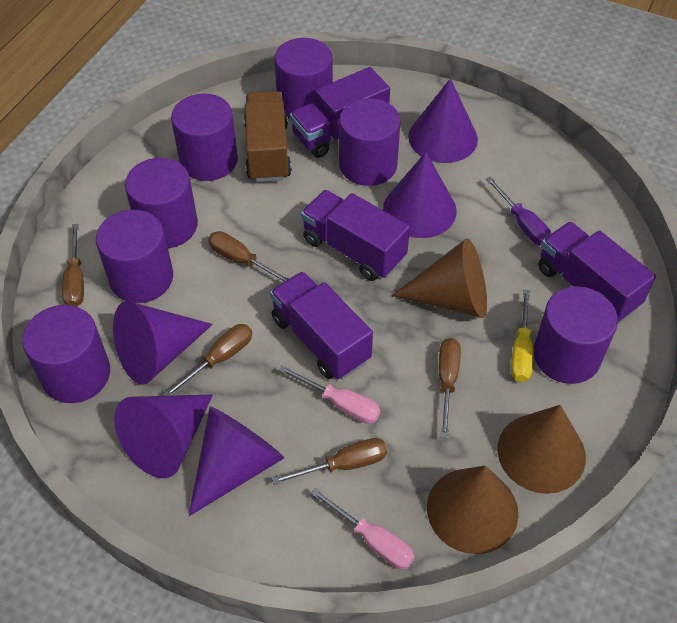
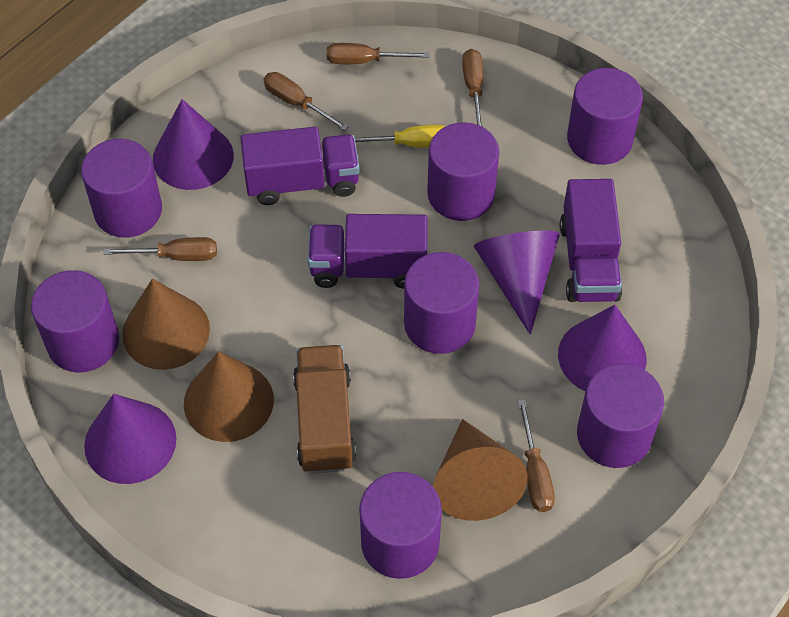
pink screwdriver: [279,365,380,424] [311,488,415,570] = 2 -> none = 0
purple cone: [113,301,213,385] [114,394,213,478] [189,406,284,516] [383,152,457,238] [408,78,478,163] = 5 -> [84,394,176,484] [153,99,234,190] [474,230,560,335] [558,305,646,391] = 4
purple screwdriver: [486,177,552,245] = 1 -> none = 0
purple truck: [270,271,373,379] [290,67,390,158] [301,190,410,281] [538,222,656,323] = 4 -> [240,127,360,205] [308,214,427,289] [560,179,622,302] = 3

